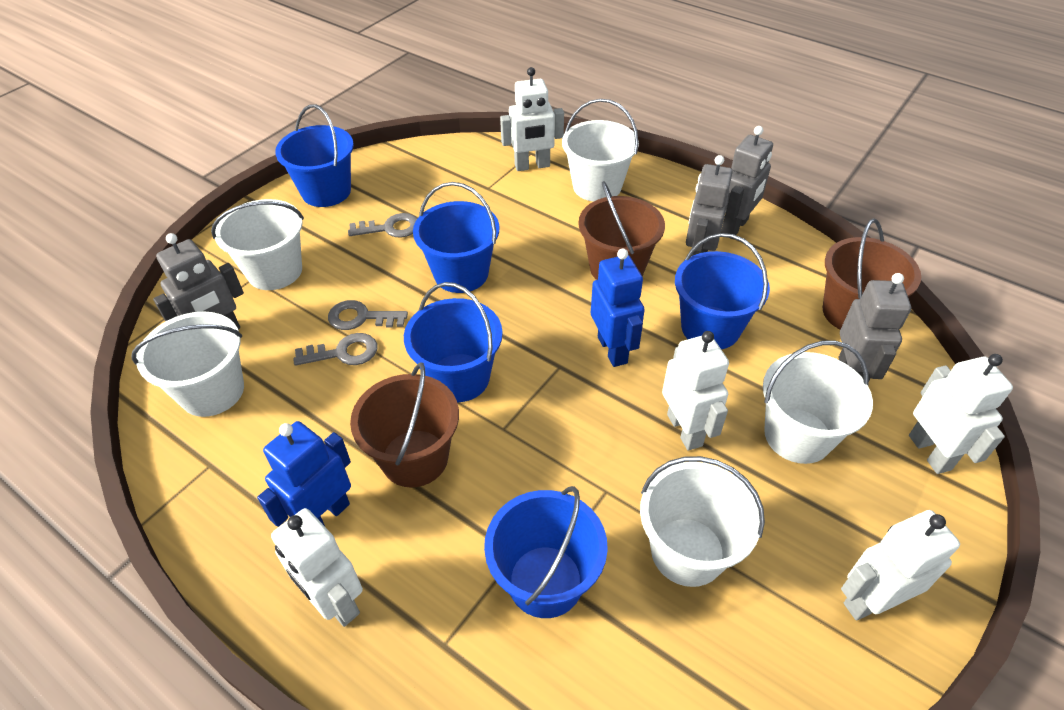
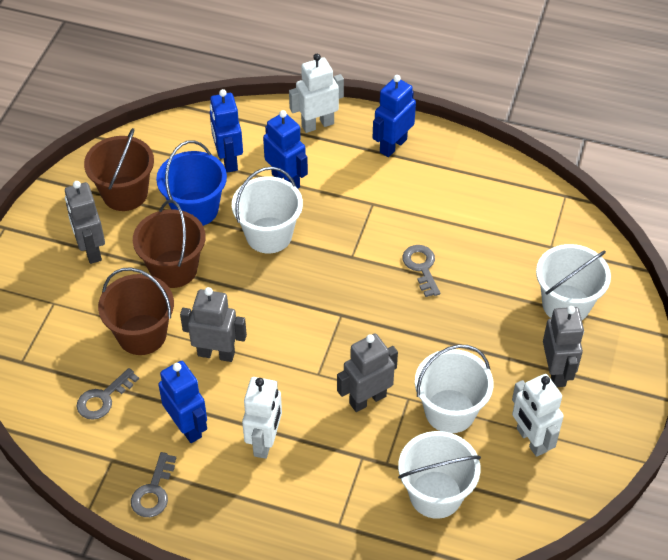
blue bucket: [275,104,354,207] [404,282,503,402] [413,182,499,293] [484,486,608,618] [675,233,770,349] = 5 -> [156,141,227,226] = 1
blue robot: [257,421,351,527] [591,249,645,367] = 2 -> [158,361,207,443] [210,89,243,173] [263,110,308,189] [373,75,416,157] = 4
white bucket: [131,311,244,417] [211,199,304,290] [562,99,639,202] [640,456,765,587] [763,340,873,464] = 5 -> [232,167,303,254] [398,431,481,519] [415,345,493,433] [536,244,611,320] = 4
white robot: [271,508,363,627] [500,67,564,171] [662,331,729,451] [841,510,960,620] [909,354,1013,474] = 5 -> [242,377,282,459] [289,54,344,133] [512,374,564,457] = 3

